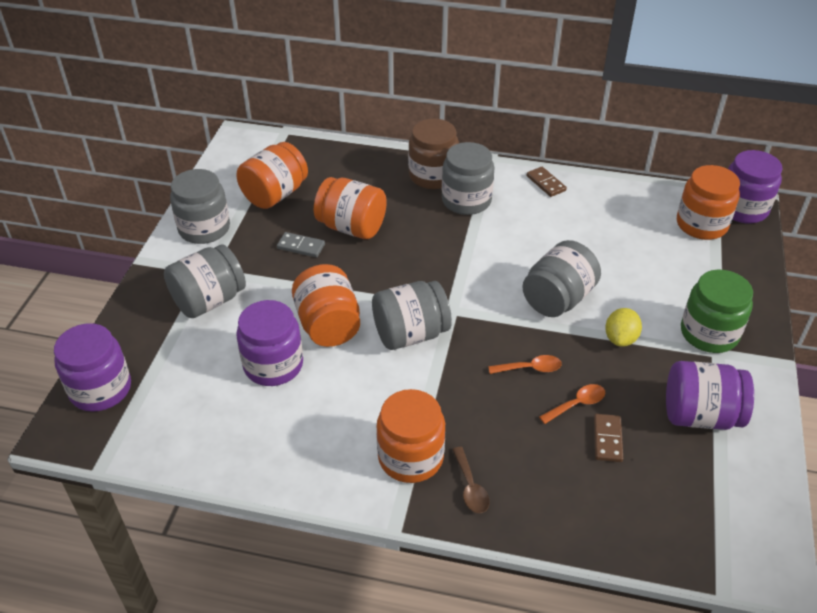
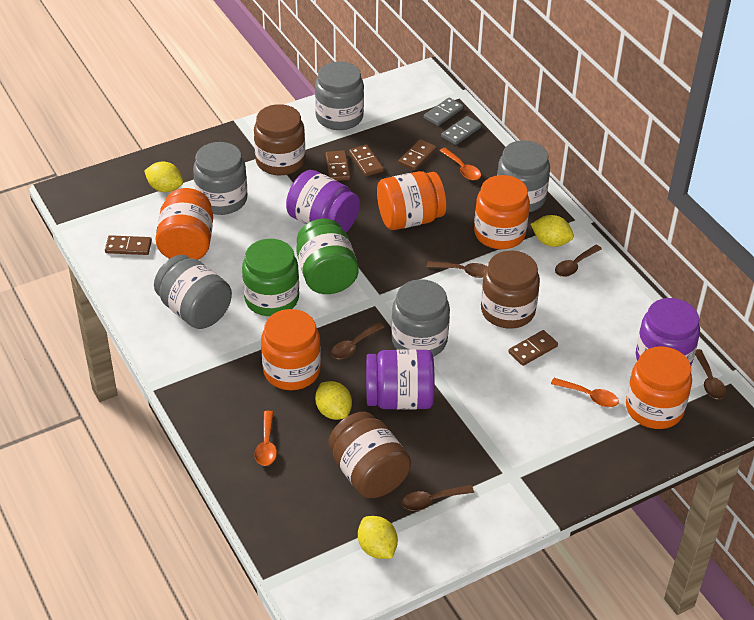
brown domino: [527,167,567,197] [594,414,623,462] = 2 -> [105,235,152,255] [326,150,350,181] [349,145,384,176] [398,139,437,171] [508,330,558,366] = 5
brown jar: [408,119,459,189] = 1 -> [254,104,305,175] [329,412,411,498] [481,250,540,329] = 3
brown spoon: [452,447,490,513] = 1 -> [331,322,384,359] [402,485,474,511] [427,261,488,278] [555,245,602,277] [695,349,726,399] = 5
green jar: [681,270,753,353] = 1 -> [242,239,299,316] [296,219,359,294] = 2
grey domino: [277,232,325,257] = 1 -> [424,98,463,126] [441,116,481,145] = 2
orange spoon: [488,355,562,374] [539,384,605,424] = 2 -> [254,411,277,466] [440,148,481,180] [551,378,619,407] = 3
purple jar: [54,324,131,412] [236,300,303,386] [666,361,754,430] [728,150,782,223] = 4 -> [286,170,360,232] [366,349,435,410] [636,298,700,365] = 3
yellow lemon: [605,308,642,347] = 1 -> [144,162,183,192] [315,381,352,420] [358,516,398,559] [531,215,574,247] = 4

